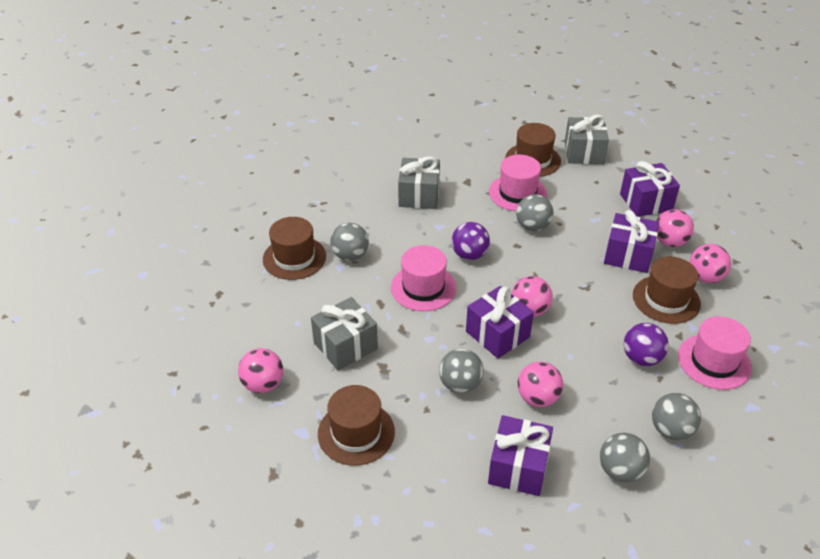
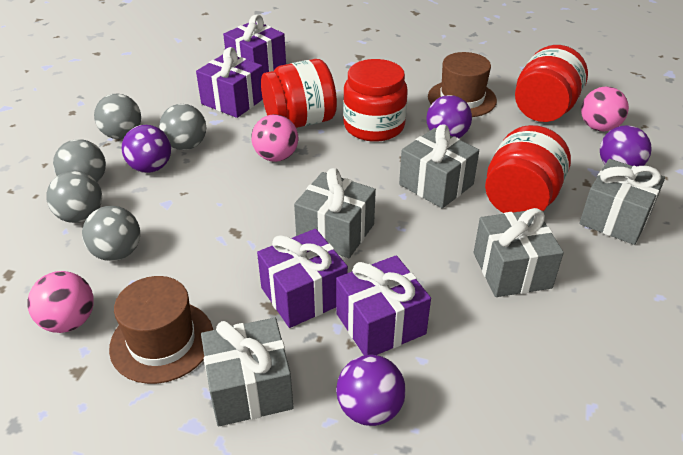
brown hat: [263,217,326,280] [318,385,395,466] [505,123,561,177] [633,257,701,324] = 4 -> [109,276,213,384] [428,52,497,117] = 2
grey gift: [311,297,378,370] [398,156,440,209] [565,115,609,164] = 3 -> [201,318,293,426] [294,168,376,258] [399,124,479,208] [474,208,564,297] [579,159,665,245] = 5
pink ball: [238,348,283,393] [511,276,553,317] [518,361,563,407] [656,209,694,247] [690,244,731,283] = 5 -> [27,271,94,333] [252,114,298,162] [581,86,629,132] = 3
pink hat: [391,245,456,311] [489,155,547,211] [678,316,752,390] = 3 -> none = 0
purple ball: [452,222,490,260] [624,323,669,366] = 2 -> [122,125,171,173] [336,355,406,426] [426,95,472,138] [600,125,652,166] = 4
red jar: none = 0 -> [261,59,337,128] [343,59,408,142] [485,125,571,213] [515,45,588,122] = 4

